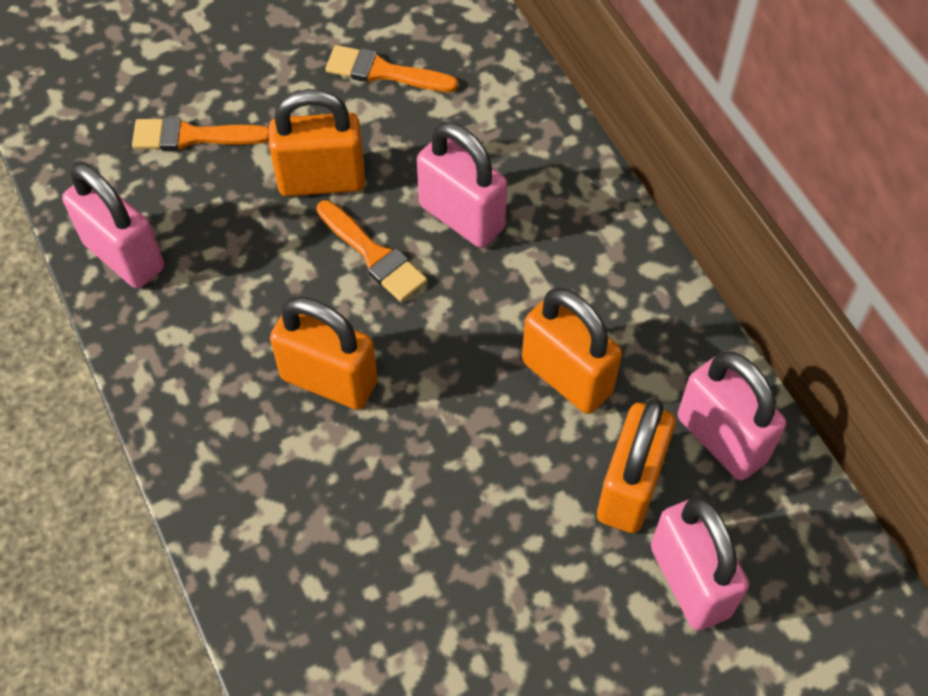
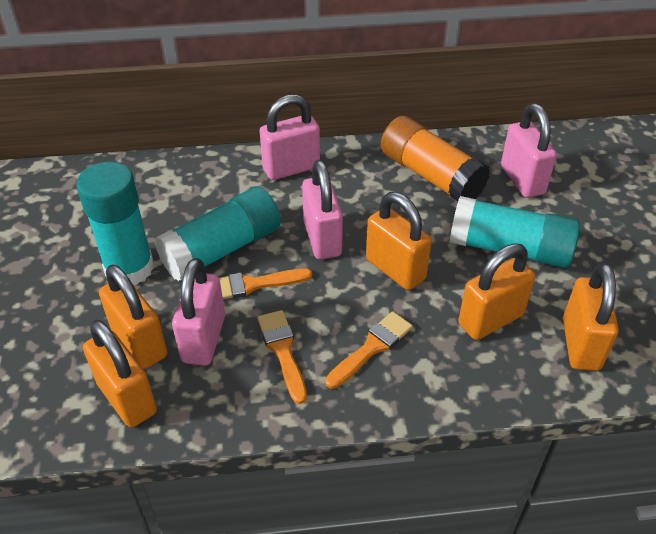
orange glue stick: none = 0 -> [381,116,490,201] = 1
orange padlock: [269,89,365,196] [270,297,378,410] [522,288,622,414] [597,398,676,533] = 4 -> [83,320,157,427] [99,264,167,369] [366,192,432,290] [458,243,535,340] [563,263,618,371] = 5
turquoise glue stick: none = 0 -> [76,162,154,285] [155,187,281,282] [450,196,580,268] = 3

